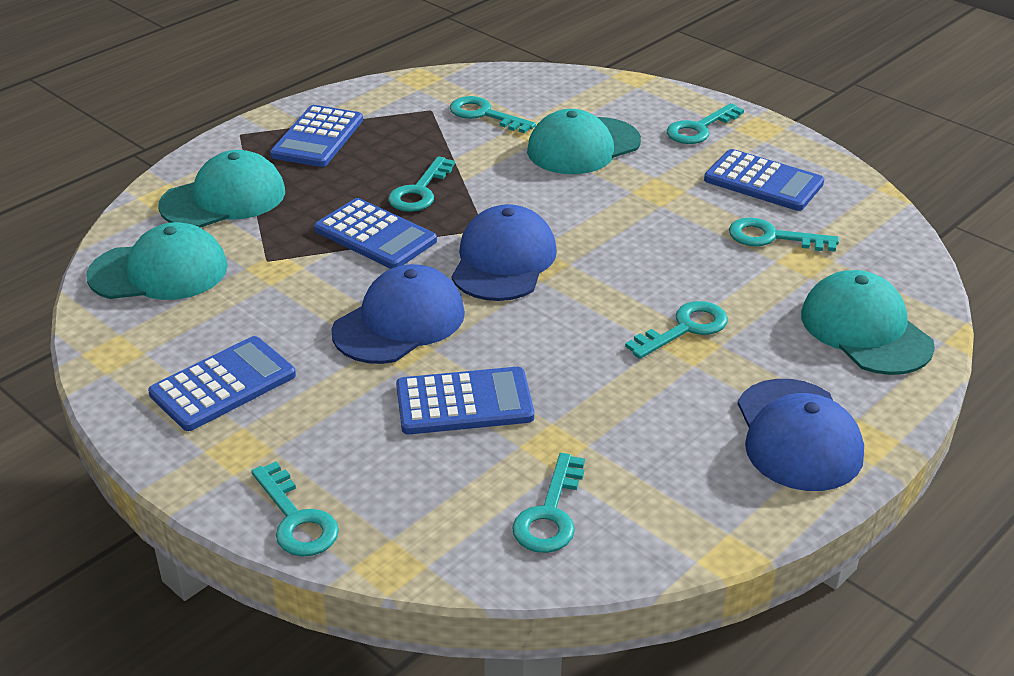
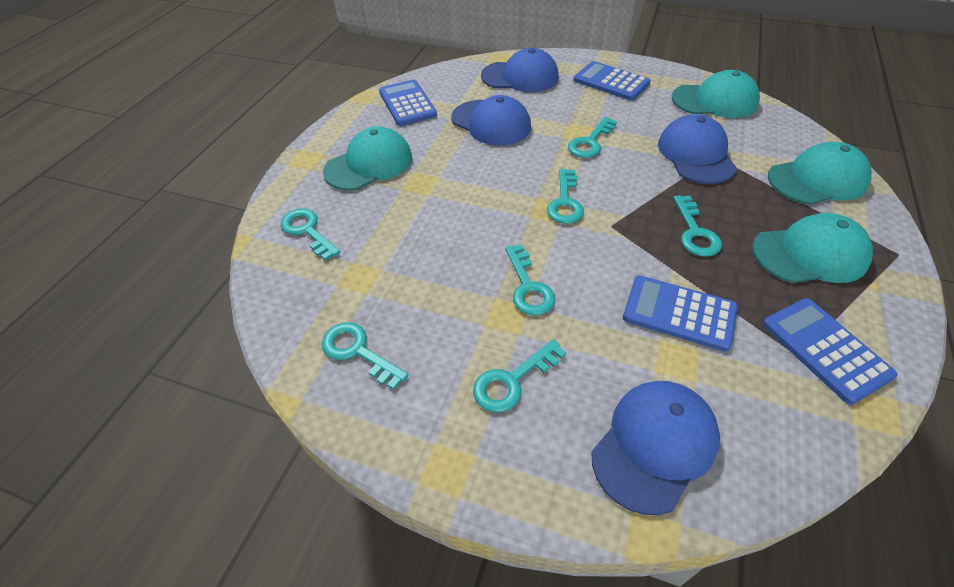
blue calculator: [148,336,296,431] [270,105,363,167] [314,198,437,269] [396,367,534,434] [704,149,824,211] = 5 -> [379,80,437,126] [574,61,651,101] [623,275,738,352] [763,298,898,405] = 4
blue cap: [331,264,465,364] [452,204,557,301] [738,379,864,491] = 3 -> [451,95,531,146] [481,48,559,92] [591,381,720,515] [658,114,737,184] = 4

